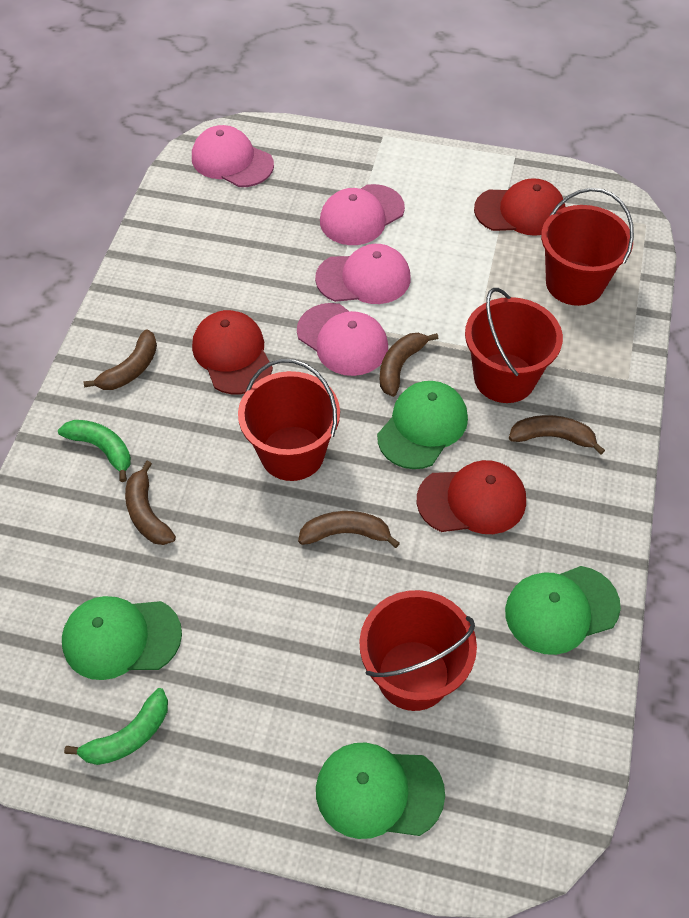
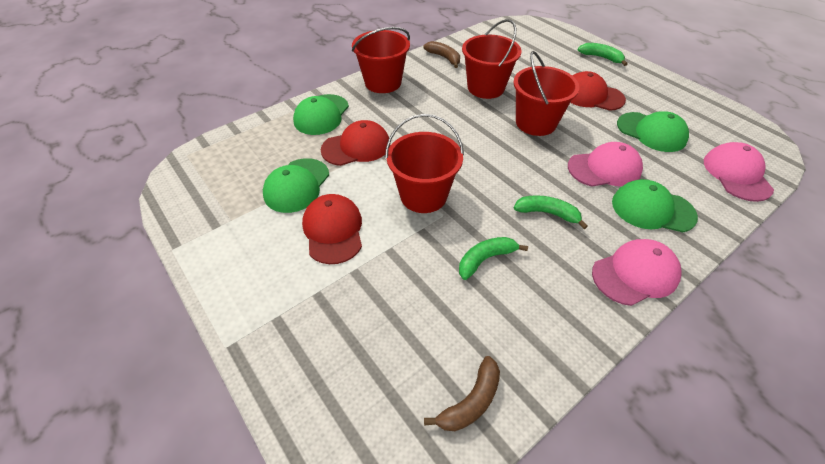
brown banana: [84,329,157,390] [125,461,176,545] [298,511,400,548] [380,333,438,397] [509,415,605,454] = 5 -> [423,41,460,68] [424,356,500,431] = 2
green banana: [58,420,131,482] [64,688,168,765] = 2 -> [459,237,528,280] [514,195,588,229] [578,43,628,66] = 3
pink cap: [192,125,274,187] [297,303,388,376] [315,244,411,304] [320,184,405,245] = 4 -> [568,142,643,187] [592,239,681,306] [704,142,774,202] = 3

